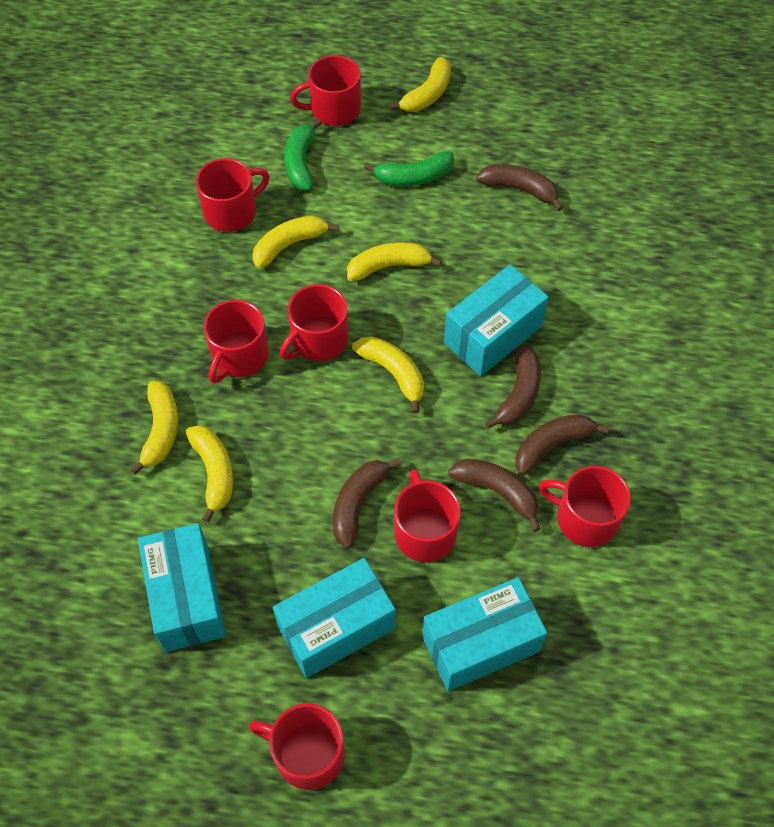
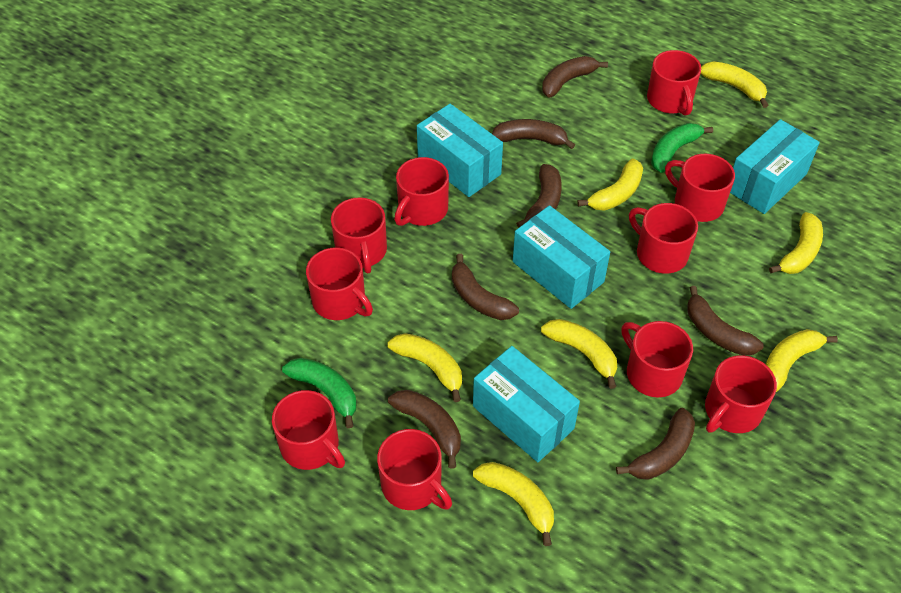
brown banana: [333,458,401,548] [448,459,541,532] [476,164,563,211] [485,345,541,429] [515,414,609,475] = 5 -> [388,390,461,469] [452,254,519,320] [492,119,575,149] [516,164,562,228] [542,56,608,98] [616,408,695,480] [687,286,764,356] = 7
red mug: [196,158,270,232] [204,300,269,384] [249,703,345,790] [280,284,348,361] [290,55,361,126] [394,469,461,562] [539,466,631,547] = 7 -> [272,390,345,470] [306,247,373,320] [331,197,387,273] [377,429,452,510] [394,157,449,226] [621,321,693,397] [629,203,698,274] [647,50,701,116] [665,154,735,222] [705,355,777,433] = 10
yellow banana: [131,381,178,475] [186,425,233,523] [252,216,339,269] [347,242,442,281] [352,336,424,413] [389,57,451,112] = 6 -> [387,333,462,402] [473,462,554,546] [541,319,617,389] [577,158,643,211] [700,61,768,108] [766,329,838,392] [769,212,823,274] = 7

